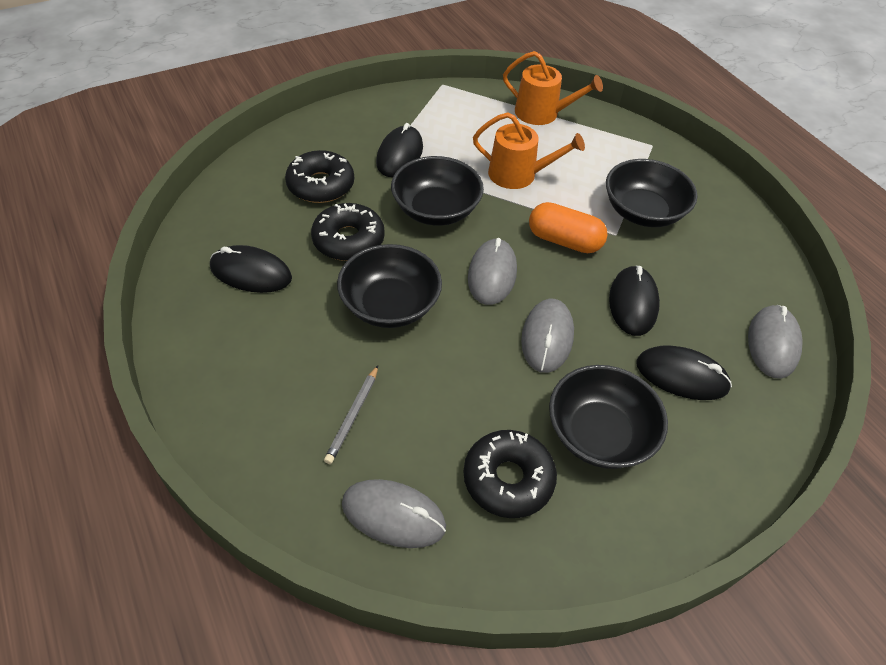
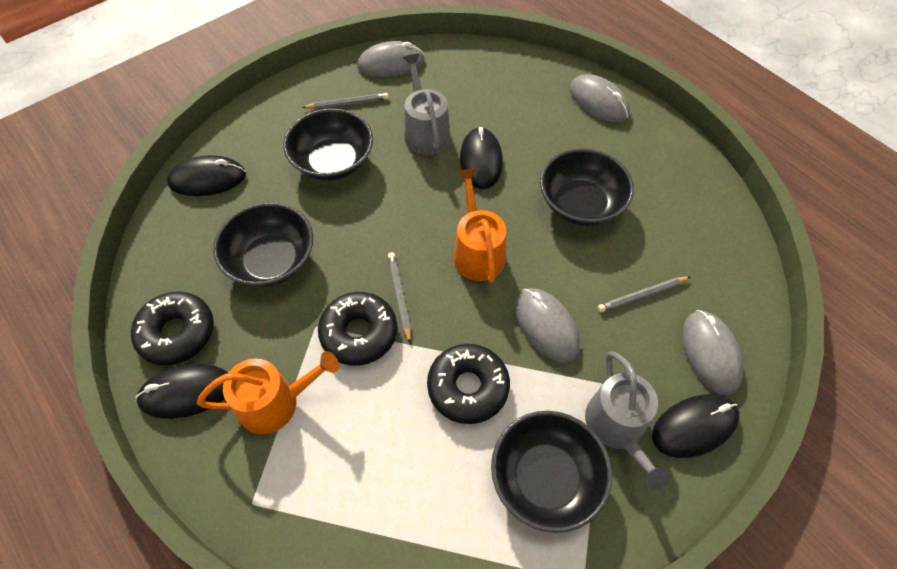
grey pencil: [324,365,378,464] = 1 -> [302,93,389,109] [388,252,411,343] [597,276,690,312] = 3
grey watering can: none = 0 -> [403,54,451,155] [585,352,671,490] = 2
orange capsule: [529,202,607,253] = 1 -> none = 0

